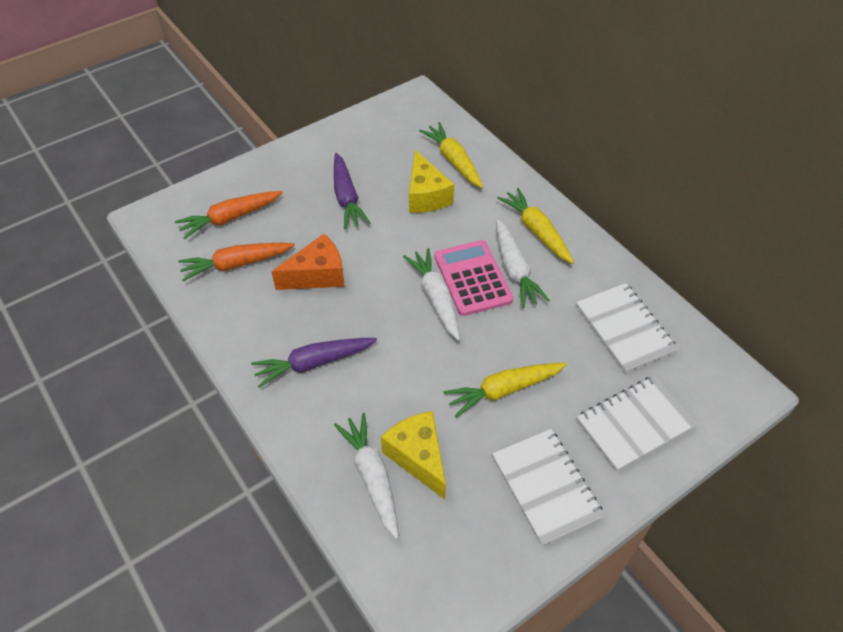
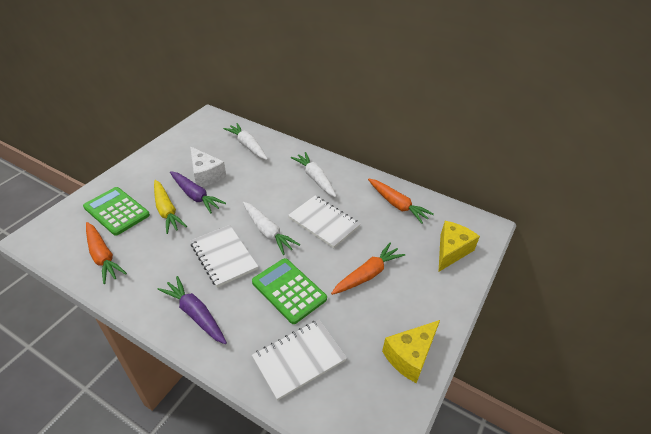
green calculator: none = 0 -> [83,187,150,236] [252,258,327,324] = 2
orange carrot: [175,191,283,239] [178,243,295,282] = 2 -> [86,222,127,284] [331,243,405,295] [368,179,434,224] = 3
orange cheese: [271,234,345,290] = 1 -> none = 0
pink calculator: [435,240,513,316] = 1 -> none = 0
white cheese: none = 0 -> [190,147,226,187] = 1
yellow carrot: [419,122,483,188] [443,363,567,418] [497,188,574,264] = 3 -> [154,180,187,234] = 1

